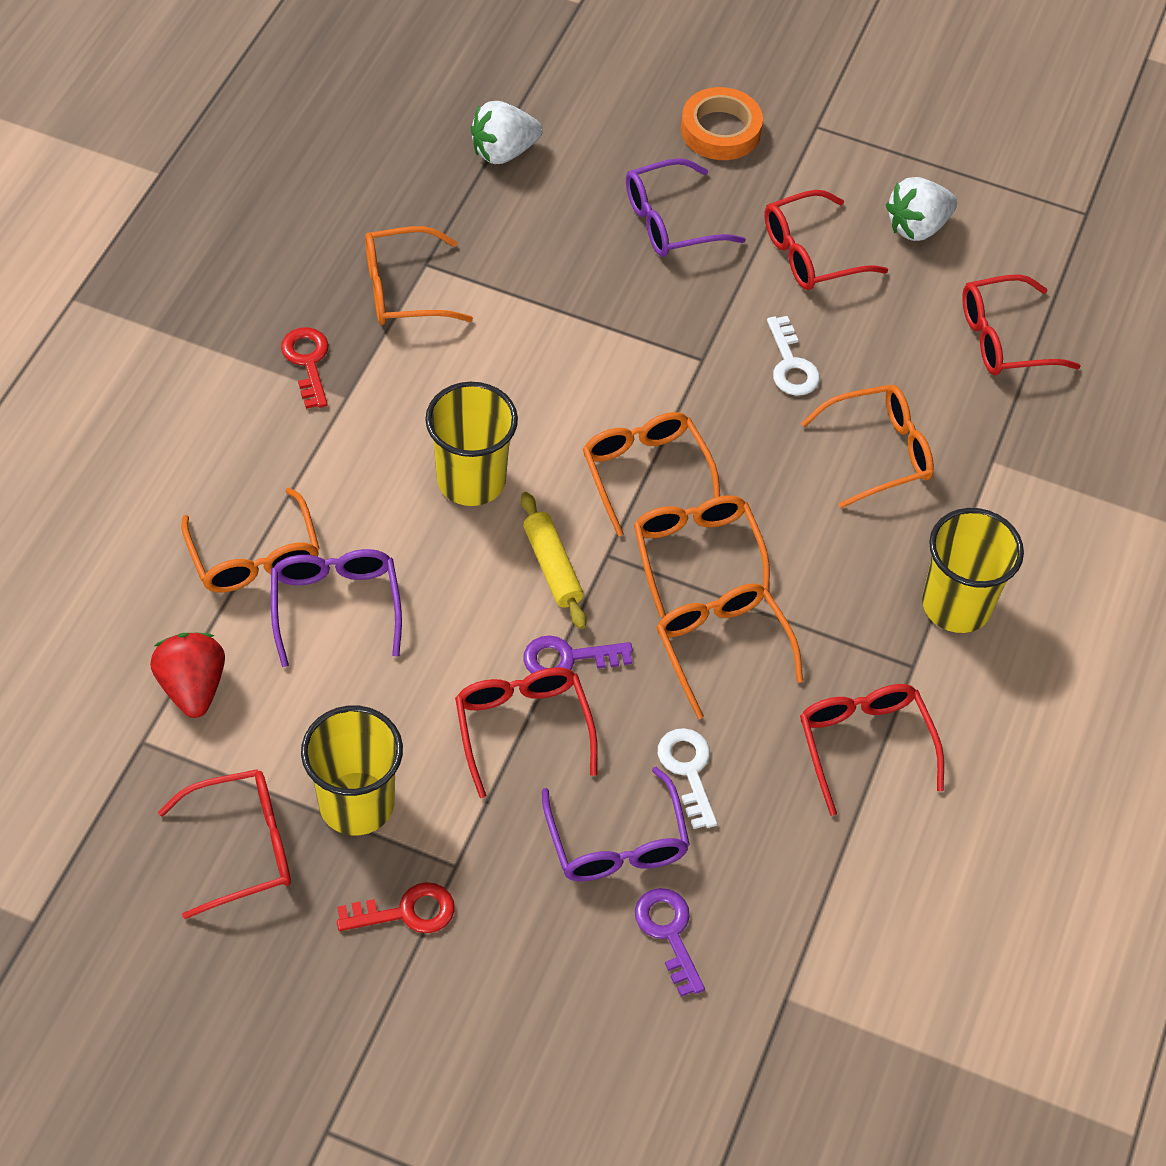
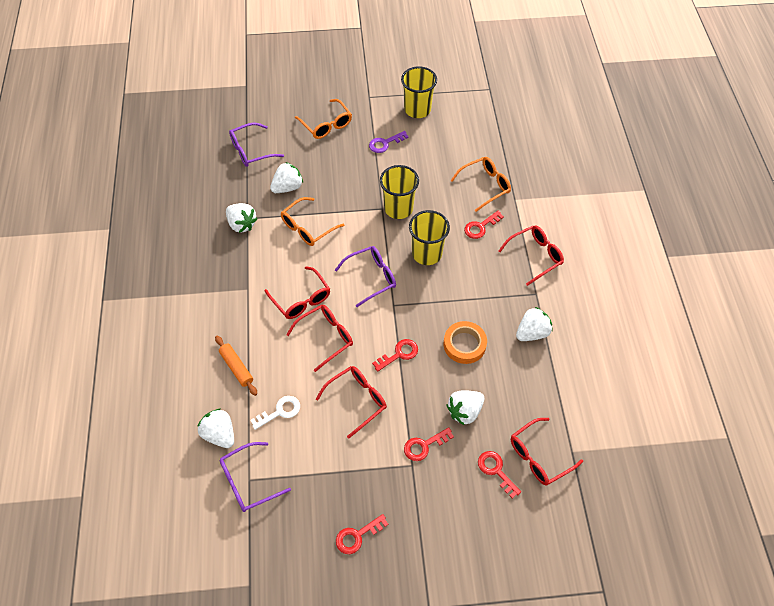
orange glasses: [181,488,320,593] [365,226,473,325] [583,412,720,536] [634,495,770,617] [656,584,803,719] [801,385,934,508] = 6 -> [281,197,344,246] [295,99,352,139] [450,157,511,212] = 3
orange rolling pin: none = 0 -> [215,335,257,396] = 1
purple key: [524,635,633,674] [635,888,705,997] = 2 -> [369,131,409,153] = 1
red key: [281,327,329,409] [337,882,455,933] = 2 -> [336,514,388,554] [372,339,418,372] [404,427,454,461] [464,211,504,239] [478,451,521,498] = 5
red strawberry: [150,633,225,718] = 1 -> none = 0
white key: [658,728,717,829] [767,316,820,396] = 2 -> [251,396,300,430] = 1
white strawberry: [471,101,543,164] [886,177,957,241] = 2 -> [197,409,234,448] [226,203,258,233] [270,162,303,193] [447,390,484,425] [516,307,552,341] = 5
yellow rolling pin: [521,492,587,629] = 1 -> none = 0

